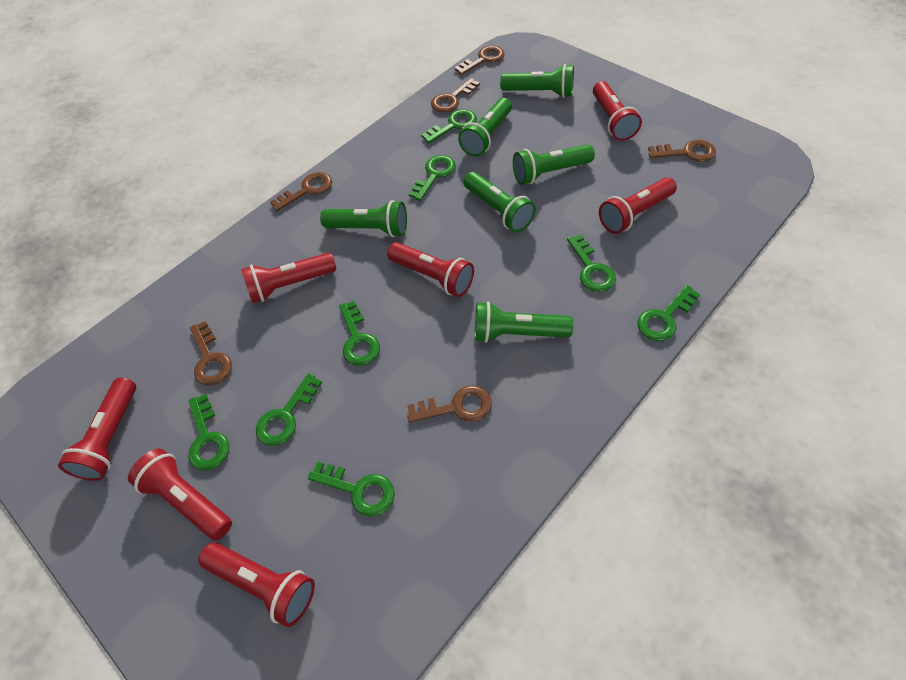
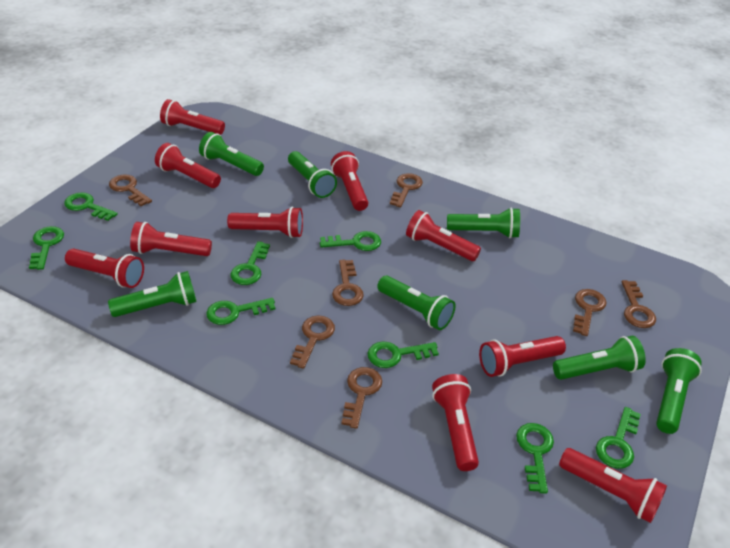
brown key: [190,321,232,385] [270,172,332,211] [407,385,492,423] [431,78,480,113] [455,46,505,75] [648,140,716,162] = 6 -> [109,175,152,206] [290,315,335,369] [332,260,364,306] [341,367,382,429] [390,173,423,207] [573,289,607,336] [622,280,656,328] = 7
green flashlight: [320,200,407,237] [458,98,512,156] [464,172,536,232] [475,301,573,343] [500,64,574,98] [513,144,595,185] = 6 -> [108,271,197,317] [199,132,264,176] [288,151,337,198] [377,276,456,330] [447,207,520,238] [553,336,646,380] [656,348,702,434] = 7
red flashlight: [58,378,136,481] [128,449,232,541] [198,543,315,627] [241,253,336,303] [387,242,474,297] [593,81,642,141] [599,177,677,234] = 7 -> [65,248,144,288] [130,222,212,256] [155,143,221,188] [160,99,225,135] [227,207,303,238] [331,151,368,211] [406,210,481,261] [432,374,479,471] [479,336,566,377] [559,448,667,523] = 10

